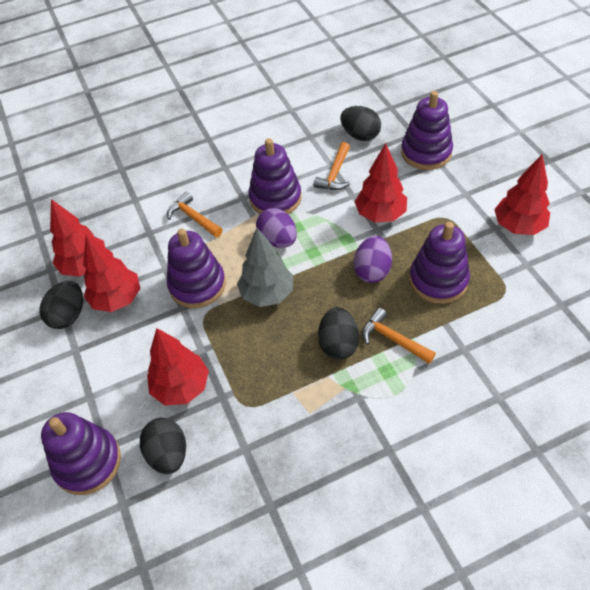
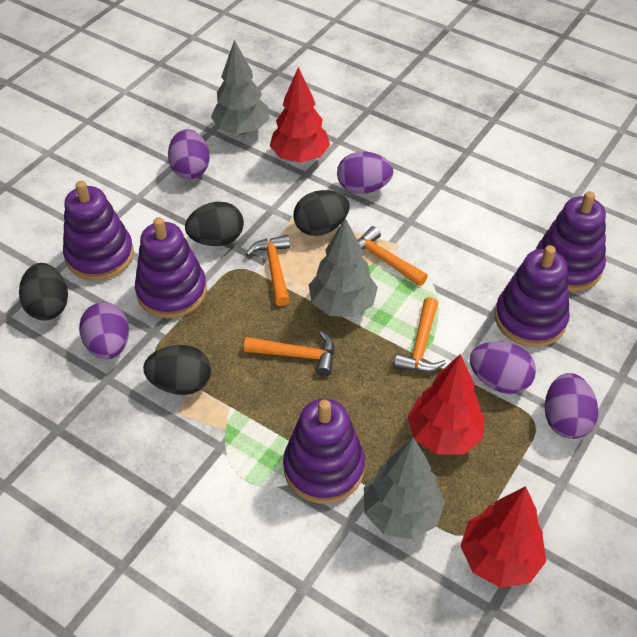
grey tree: [237,228,293,307] = 1 -> [211,40,269,135] [309,218,378,317] [364,438,445,539] = 3
orange hammer: [167,192,223,238] [314,142,350,190] [362,308,436,364] = 3 -> [244,331,335,376] [246,235,290,306] [358,226,428,286] [394,297,446,372] = 4
purple egg: [256,208,297,248] [354,236,392,283] = 2 -> [79,302,129,359] [168,129,210,179] [337,151,393,194] [470,342,536,394] [545,373,598,439] = 5
red tree: [50,199,105,277] [83,234,140,312] [147,328,209,406] [355,143,407,222] [494,154,550,235] = 5 -> [270,67,330,163] [407,354,485,454] [460,486,546,588] = 3

